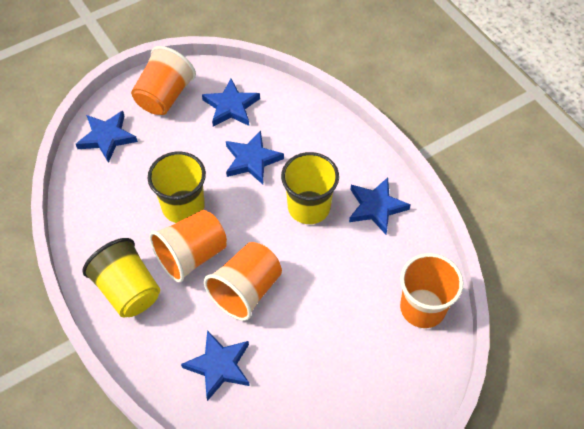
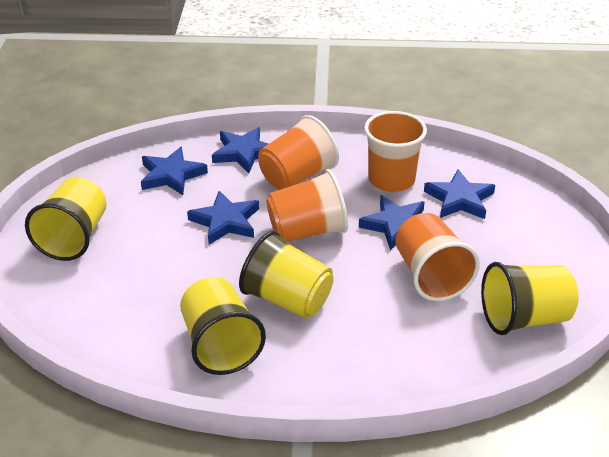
yellow cup: [82,238,160,317] [148,152,206,223] [281,152,339,224] = 3 -> [25,177,107,261] [180,277,266,375] [239,231,334,319] [481,262,579,335] = 4

